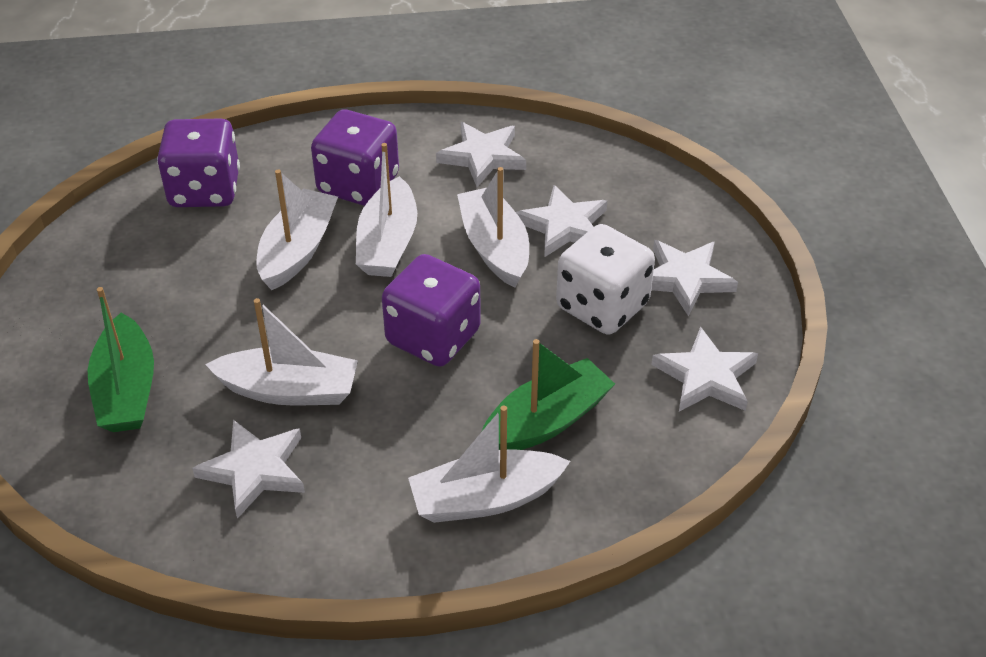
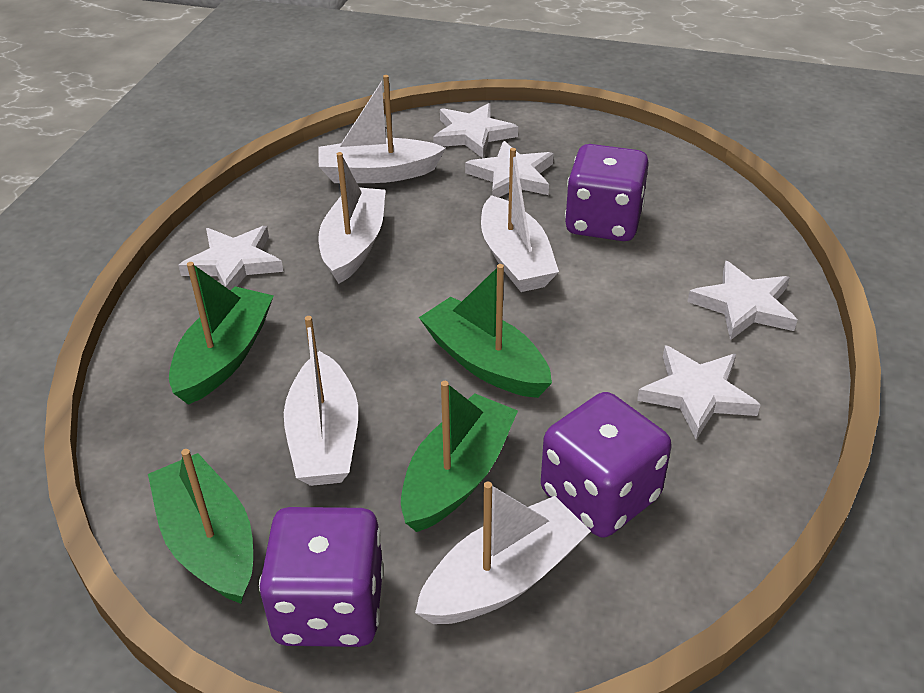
green boat: [88,287,154,432] [482,339,615,450] = 2 -> [148,449,253,604] [169,262,274,405] [401,381,518,532] [419,264,552,398] = 4
white dice: [556,224,655,335] = 1 -> none = 0

